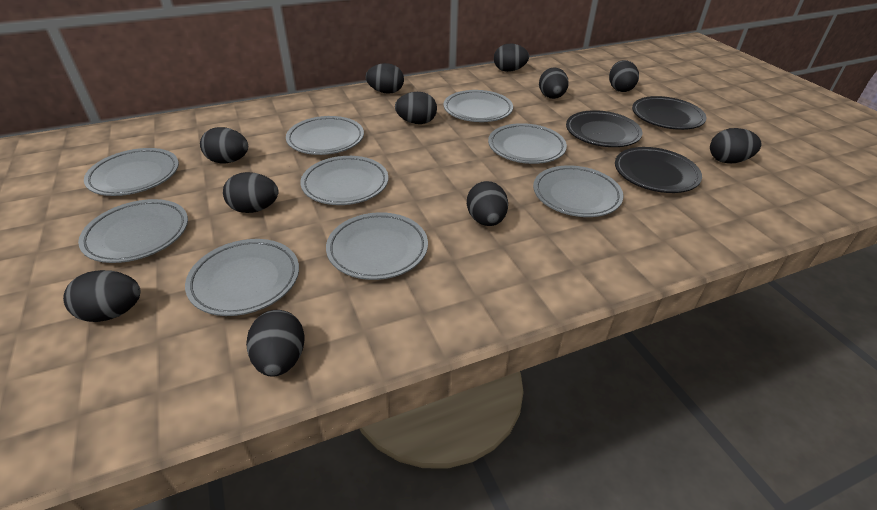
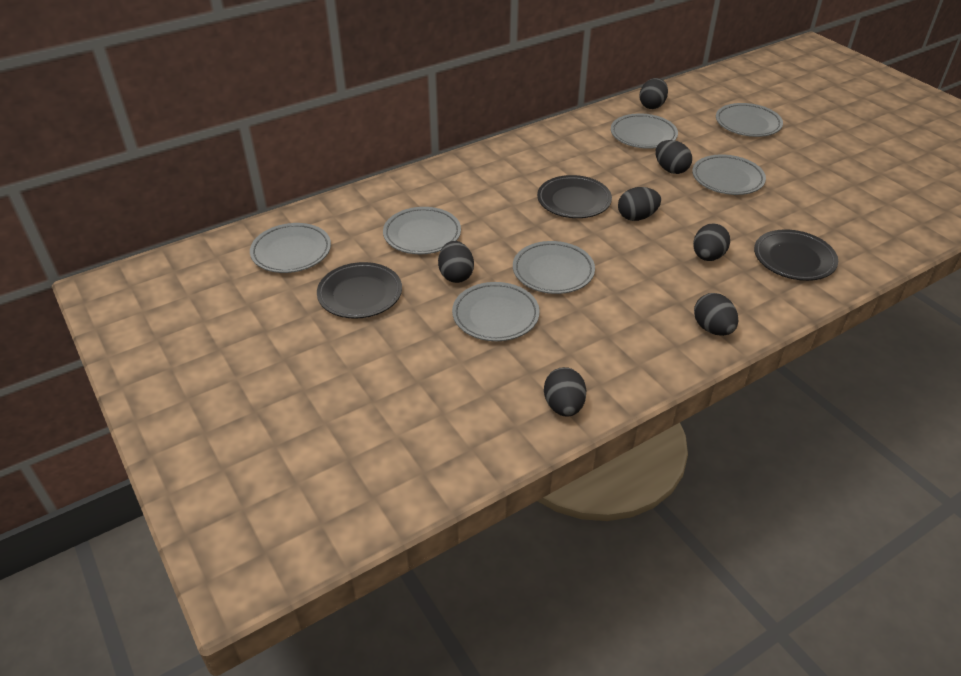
black egg: [63,270,140,322] [200,127,248,164] [223,172,279,213] [246,310,305,377] [366,63,404,94] [395,92,437,124] [467,181,508,226] [494,44,529,72] [539,68,569,99] [609,60,639,92] [710,128,762,164] = 11 -> [438,241,474,283] [544,367,586,417] [618,187,661,221] [639,78,668,109] [655,140,692,174] [693,223,730,261] [694,293,738,336] = 7
grey plate: [78,199,188,263] [84,148,179,196] [185,239,299,316] [286,116,364,155] [300,156,388,205] [326,212,428,280] [443,90,513,122] [488,123,567,164] [533,165,623,217] = 9 -> [250,223,331,273] [383,207,461,254] [452,282,540,341] [513,241,595,294] [611,114,678,149] [692,154,766,195] [716,103,783,137] = 7

